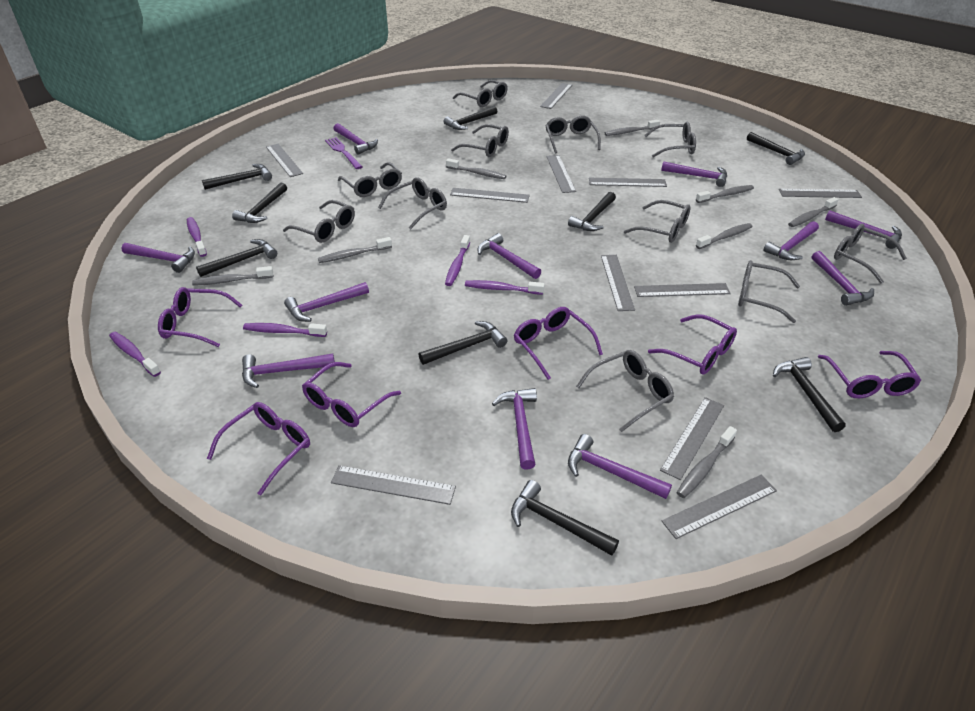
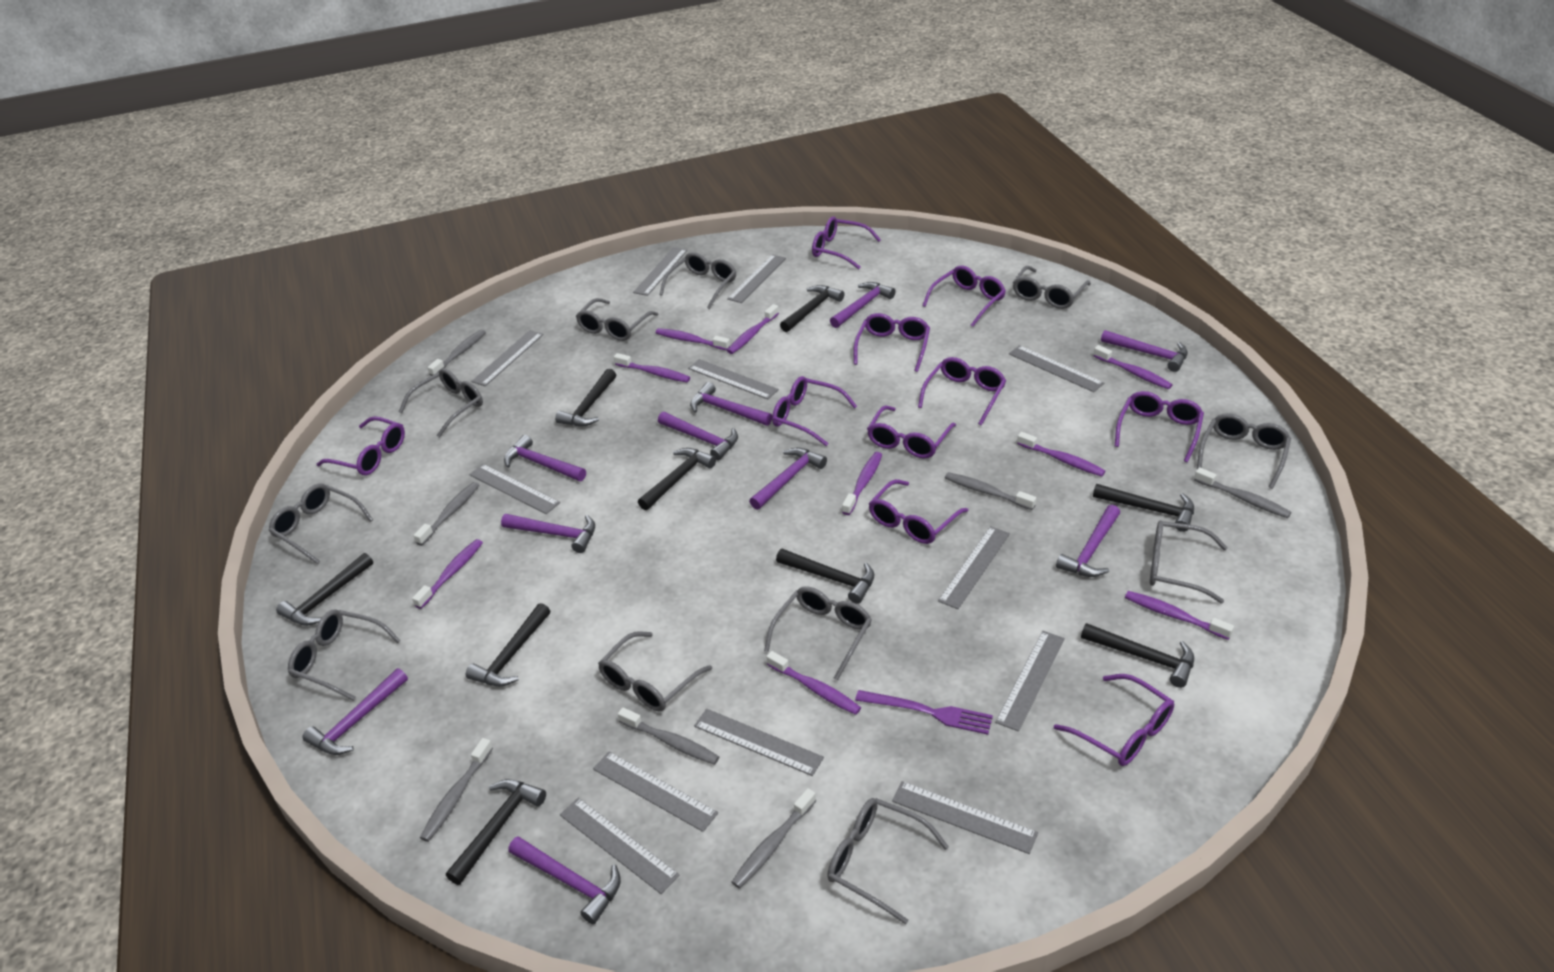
grey ruler: [266,144,303,177] [331,465,456,505] [450,188,530,203] [540,83,572,109] [546,155,576,193] [589,178,667,187] [601,255,635,311] [634,283,731,297] [660,397,724,480] [662,475,777,539] [779,189,862,198] = 11 -> [469,464,560,514] [471,330,544,386] [560,798,680,894] [593,752,718,832] [633,247,687,296] [688,359,779,399] [694,709,824,776] [727,254,786,303] [892,781,1038,854] [938,526,1010,609] [995,631,1065,731] [1009,345,1104,392] = 12
grey toothbrush: [192,266,273,286] [318,237,392,263] [446,158,506,179] [605,120,660,136] [676,426,737,498] [696,185,754,203] [696,223,752,249] [788,197,839,227] = 8 -> [414,482,479,546] [420,738,493,842] [428,329,486,376] [618,708,719,765] [732,788,816,889] [945,472,1036,510] [1194,467,1291,518] = 7
purple glasses: [158,287,242,347] [207,402,310,495] [302,362,401,427] [514,307,603,380] [648,314,737,375] [818,351,921,398] = 6 -> [317,416,405,475] [772,376,857,446] [812,216,881,269] [854,313,930,372] [867,406,956,459] [869,479,968,544] [918,357,1006,425] [922,265,1006,327] [1054,674,1174,766] [1115,391,1204,462] = 10
purple hammer: [121,243,195,273] [242,354,335,388] [284,282,369,322] [334,123,378,155] [477,233,541,279] [492,388,537,470] [568,434,672,499] [661,161,727,187] [763,221,819,260] [812,251,874,306] [825,211,902,249] = 11 -> [303,668,408,755] [501,514,595,553] [504,435,586,481] [508,836,621,924] [658,412,738,460] [690,382,772,426] [749,448,827,510] [830,282,896,328] [1056,505,1120,577] [1101,330,1188,372] = 10
purple toothbrush: [109,331,161,377] [187,217,207,257] [243,323,327,337] [445,235,470,286] [465,280,544,295] = 5 -> [412,539,483,609] [614,353,690,382] [656,328,730,350] [727,304,779,354] [766,651,861,715] [842,452,882,515] [1017,432,1106,477] [1093,345,1173,389] [1125,591,1234,640] = 9

